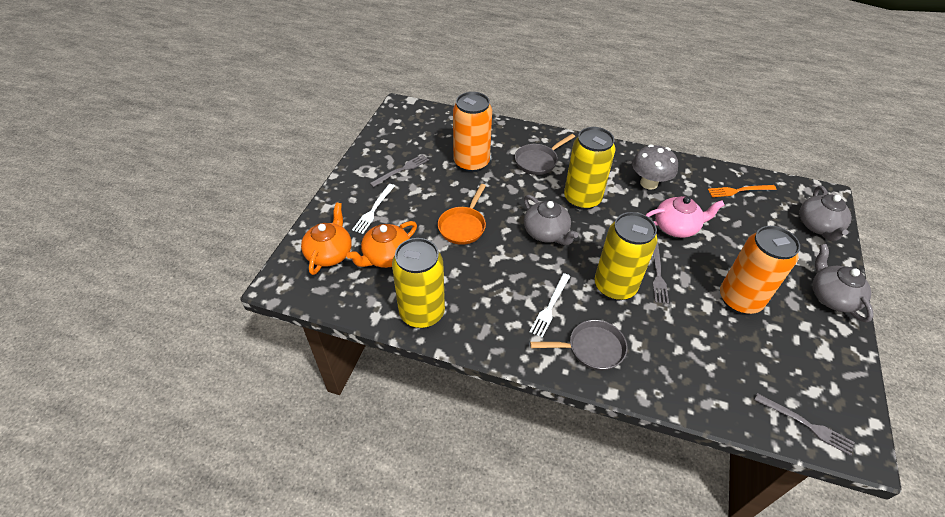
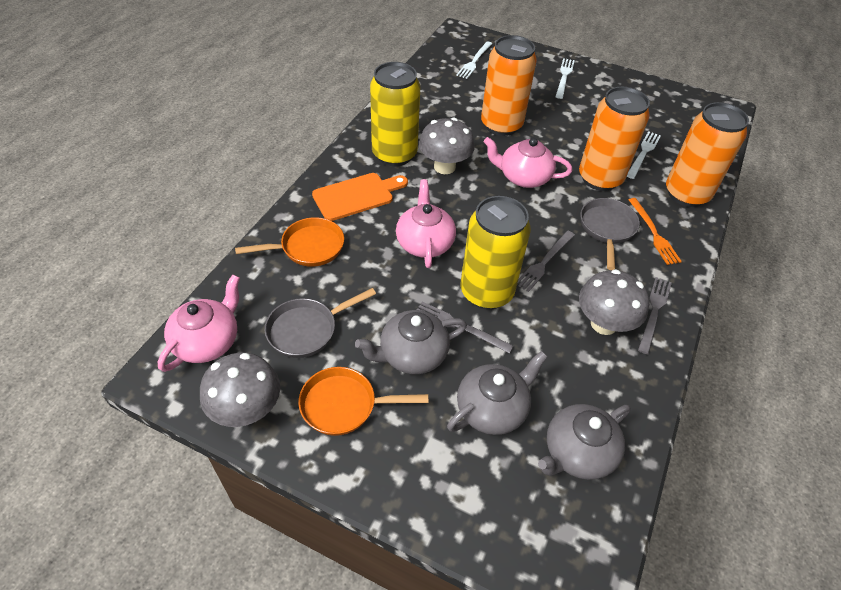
grey mushroom: [632,144,678,190] = 1 -> [200,352,280,427] [419,118,475,174] [579,269,649,335] = 3
orange can: [453,92,492,173] [720,226,800,314] = 2 -> [481,35,537,136] [579,87,650,191] [666,102,749,207] = 3
orange cutting board: none = 0 -> [312,173,408,221] = 1
orange pan: [438,184,486,245] = 1 -> [235,217,344,267] [299,367,428,436] = 2
orange teapot: [301,202,352,275] [347,221,417,268] = 2 -> none = 0
pink teapot: [646,196,725,238] = 1 -> [158,275,240,372] [396,179,456,268] [484,137,572,188] = 3
white fork: [352,184,395,234] [530,273,570,338] = 2 -> [456,41,492,79] [555,58,575,99] [627,131,661,179] = 3
yellow can: [392,238,445,328] [564,127,615,210] [595,212,657,301] = 3 -> [370,62,420,166] [461,196,531,310] = 2

